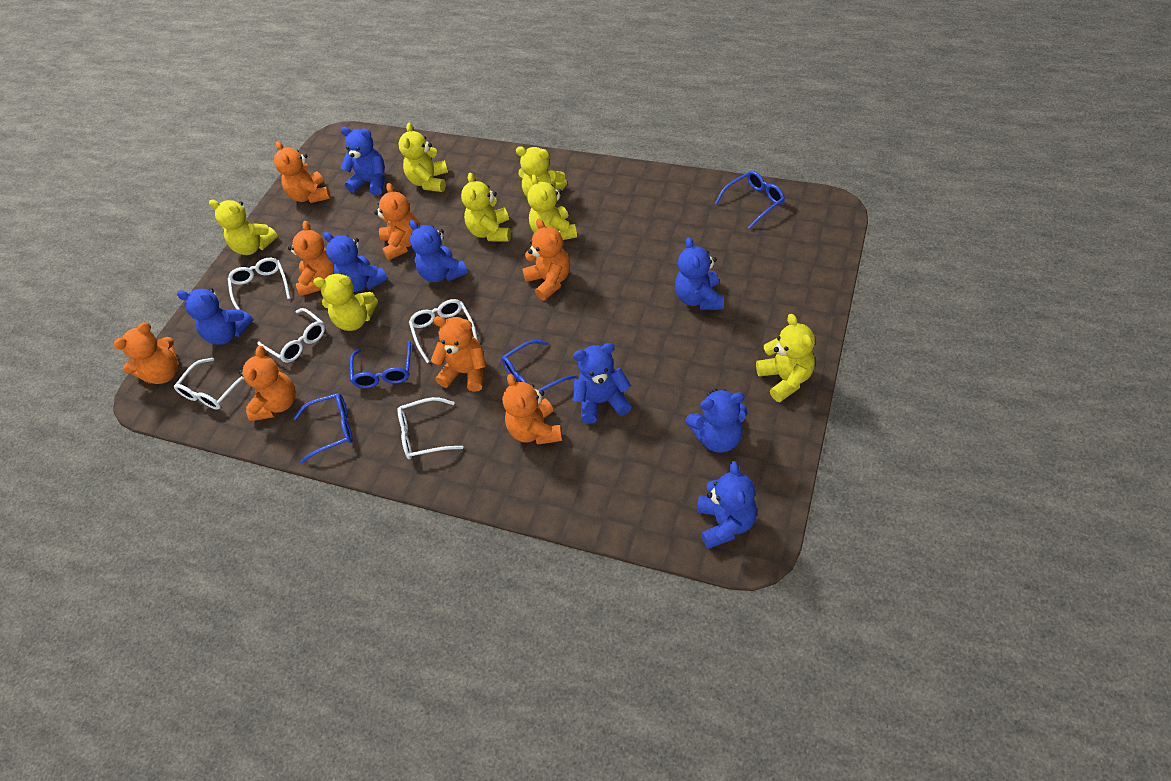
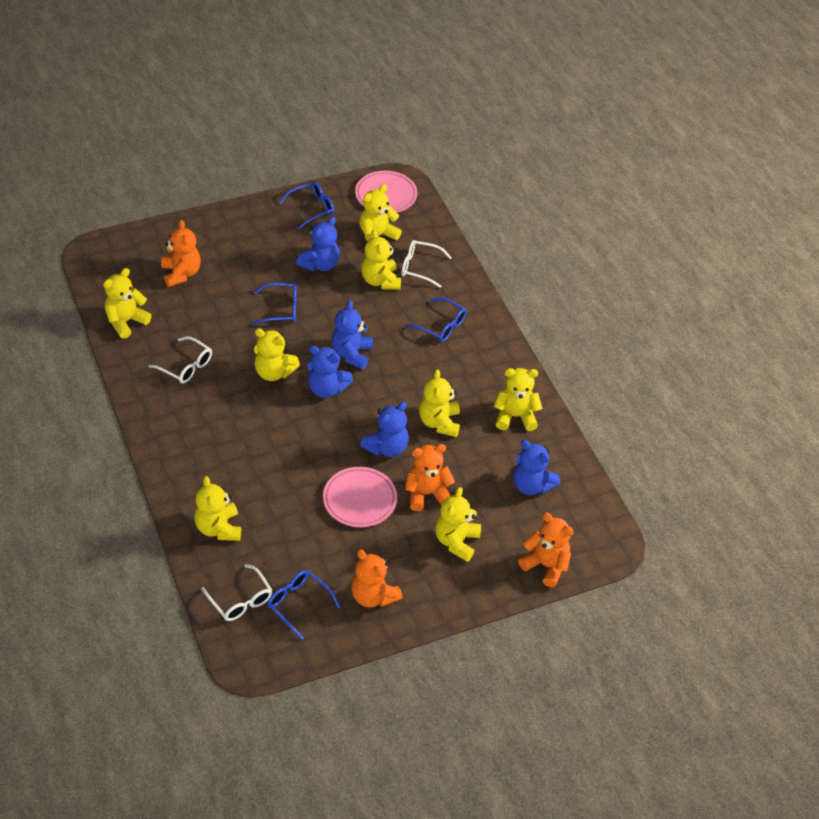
blue teddy bear: [177,288,253,345] [323,232,388,292] [341,127,385,196] [409,220,468,282] [573,343,632,424] [675,237,724,310] [686,389,747,453] [697,461,757,549] = 8 -> [296,217,340,271] [307,345,353,398] [331,300,373,369] [360,402,409,457] [513,440,560,495] = 5
orange teddy bear: [114,322,179,384] [239,346,296,421] [274,141,331,203] [288,221,333,296] [374,183,420,260] [431,316,486,392] [502,374,562,445] [522,218,570,301] = 8 -> [161,220,201,287] [351,549,403,608] [405,444,455,511] [518,513,574,587] = 4
pink plate: none = 0 -> [323,467,397,527] [355,171,417,213] = 2
white glasses: [174,358,243,410] [228,258,290,310] [257,308,325,363] [398,397,463,459] [409,299,478,363] = 5 -> [148,336,212,384] [201,564,273,621] [401,240,452,288] = 3
yellow teddy bear: [209,200,278,255] [313,274,378,331] [399,123,448,192] [461,172,511,241] [516,146,567,197] [527,175,577,240] [756,314,815,402] = 7 -> [103,268,152,339] [194,476,241,541] [254,328,300,381] [360,184,402,242] [361,229,401,290] [419,369,460,437] [435,487,481,562] [494,368,542,431] = 8

